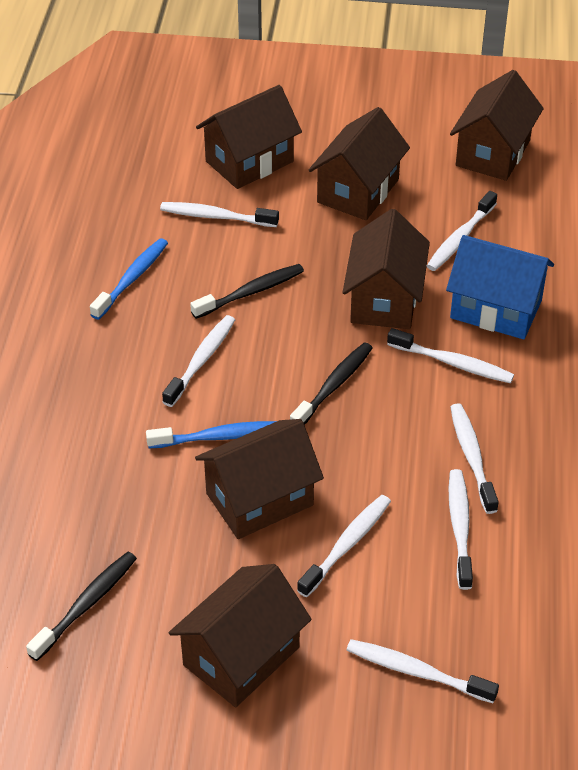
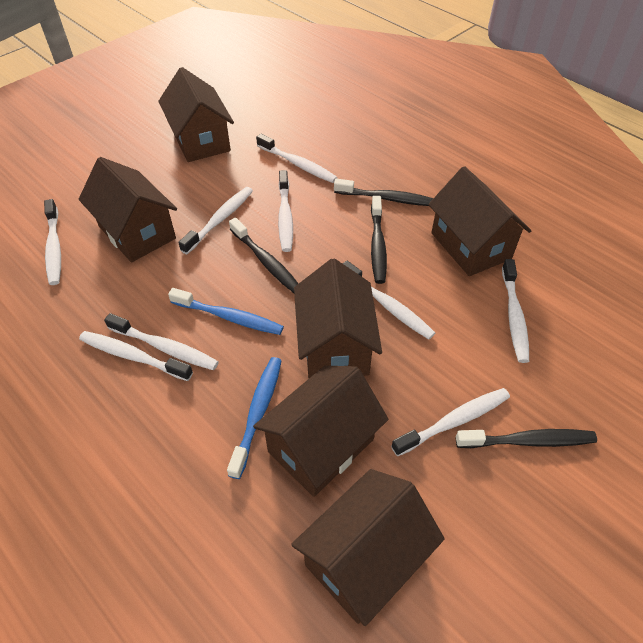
black toothbrush: [26,552,137,661] [190,264,304,319] [290,342,373,425] = 3 -> [229,218,298,293] [334,178,433,206] [371,196,387,284] [456,429,597,448] = 4
blue house: [446,235,554,339] = 1 -> none = 0
white toothbrush: [160,202,279,227] [162,315,235,407] [297,495,391,597] [347,639,499,703] [387,328,514,383] [427,191,497,271] [449,469,473,590] [450,403,499,514] = 8 -> [44,199,61,285] [79,331,193,381] [104,313,219,370] [178,187,253,254] [256,134,338,183] [278,170,293,252] [343,261,435,339] [391,388,510,456] [502,259,529,363] = 9

